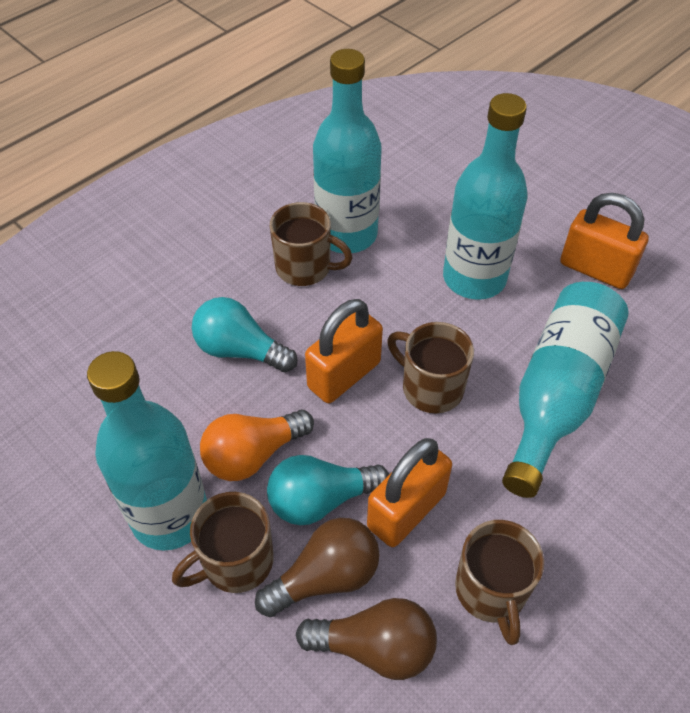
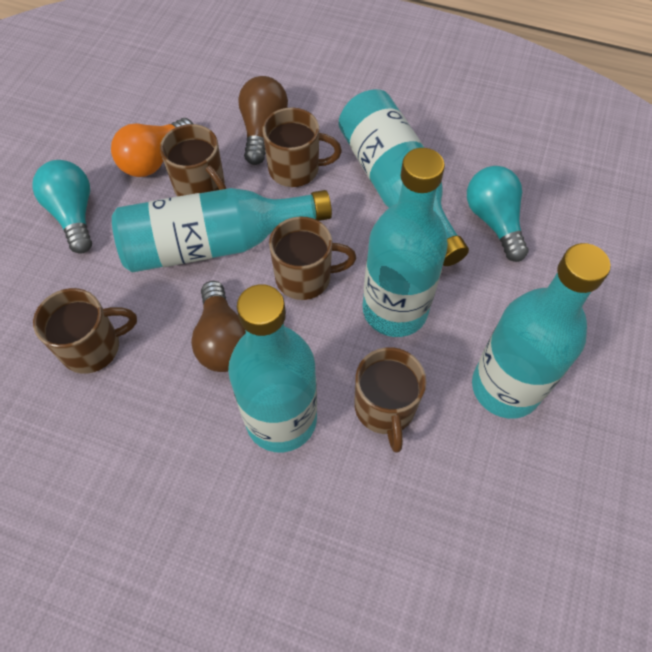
brown mug: [172,492,274,593] [270,202,353,286] [387,322,474,413] [455,520,544,645] = 4 -> [33,288,137,374] [160,124,226,196] [262,107,342,187] [269,216,356,300] [354,347,426,453] = 5
orange padlock: [305,299,383,403] [367,438,452,547] [560,193,649,289] = 3 -> none = 0
turquoise bottle: [87,351,207,551] [313,49,382,253] [443,93,528,300] [502,282,629,498] = 4 -> [112,188,332,273] [228,284,317,452] [339,89,469,266] [363,148,448,337] [472,243,611,419] = 5

